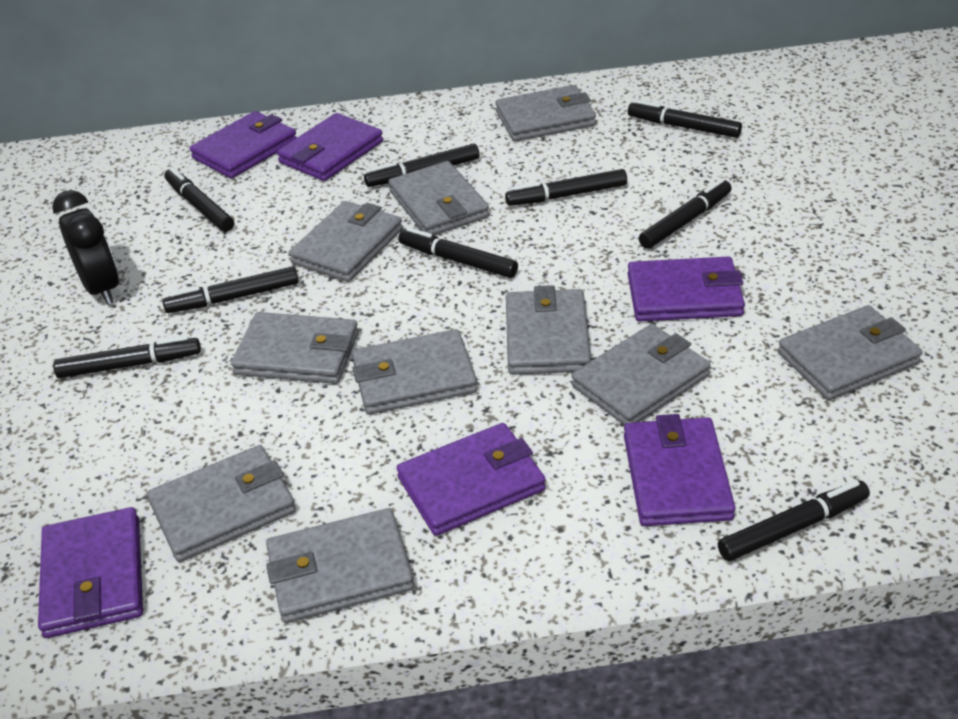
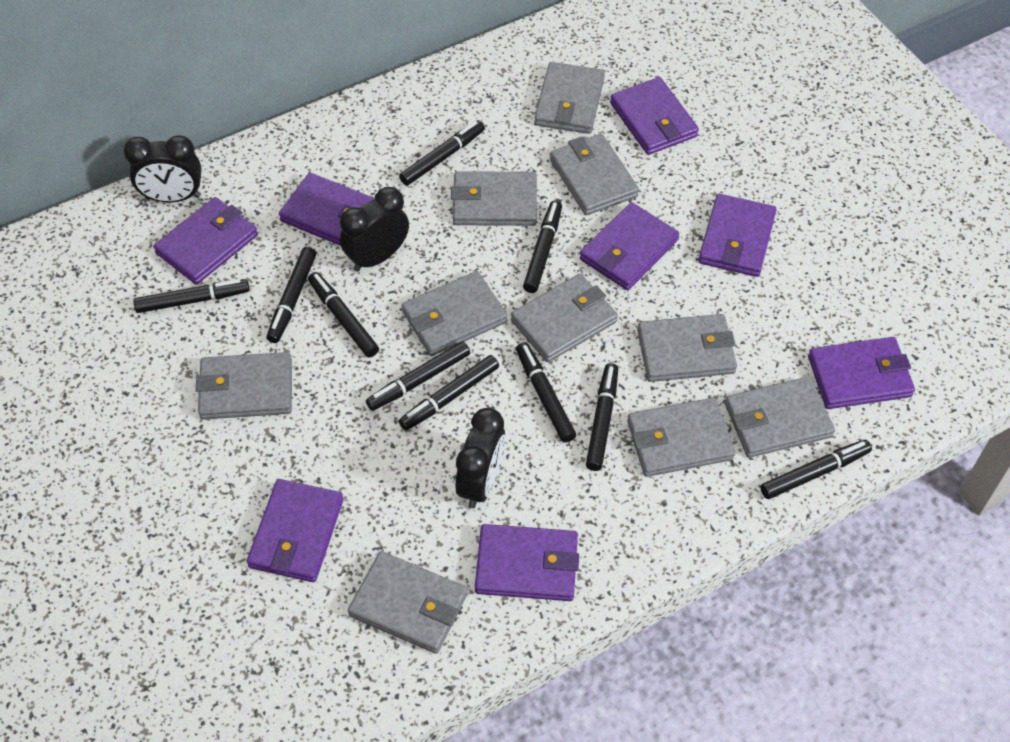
black clock: [52,190,119,305] = 1 -> [123,135,202,202] [340,187,409,272] [455,408,506,508] = 3
black marker: [53,336,201,378] [162,266,299,313] [164,167,234,232] [364,144,480,187] [398,227,518,278] [505,169,627,206] [628,100,742,138] [639,179,732,249] [718,480,870,561] = 9 -> [133,279,250,313] [267,247,316,343] [308,272,379,358] [366,341,470,411] [399,120,485,186] [399,355,499,431] [516,342,576,443] [523,200,562,293] [586,363,618,471] [761,440,872,499] = 10
purple wallet: [38,507,143,638] [190,111,297,179] [277,113,383,181] [397,423,546,536] [624,414,735,526] [628,256,745,322] = 6 -> [153,197,258,285] [247,479,344,582] [279,173,375,246] [475,524,579,601] [580,202,679,290] [610,77,699,155] [698,194,777,277] [808,337,915,409] = 8

